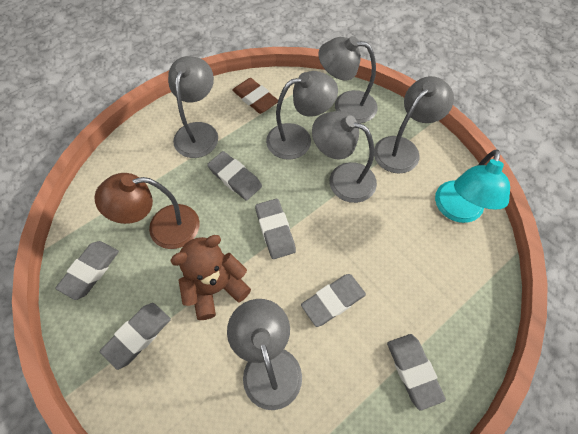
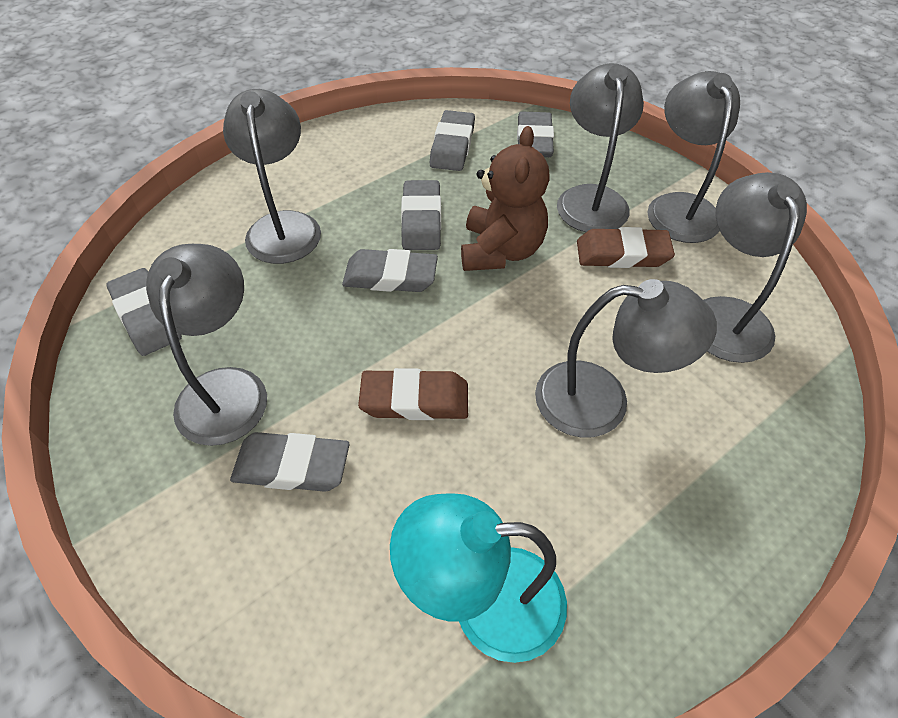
brown eraser: [232,78,278,114] = 1 -> [358,368,468,420] [577,227,675,268] = 2
brown lamp: [94,173,200,249] = 1 -> none = 0

